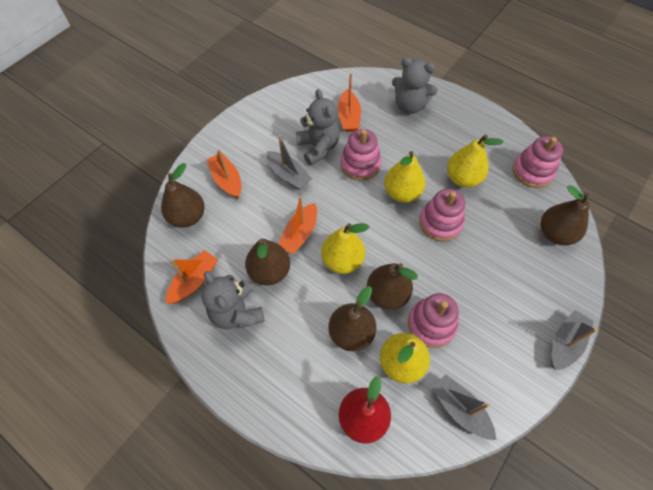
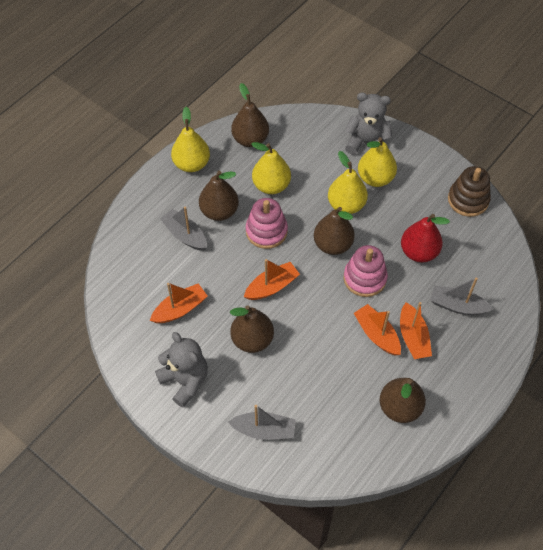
brown stacking toy: none = 0 -> [448,166,491,217] = 1
grey teddy bear: [201,271,265,329] [296,89,340,165] [392,58,438,114] = 3 -> [155,332,208,408] [344,93,392,155] = 2
pink stacking toy: [340,129,381,181] [408,293,459,348] [419,189,465,241] [513,136,563,188] = 4 -> [246,198,288,249] [343,245,388,297] = 2

